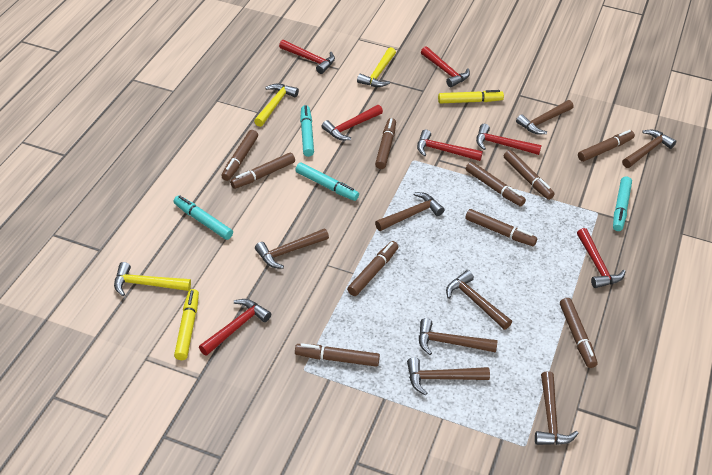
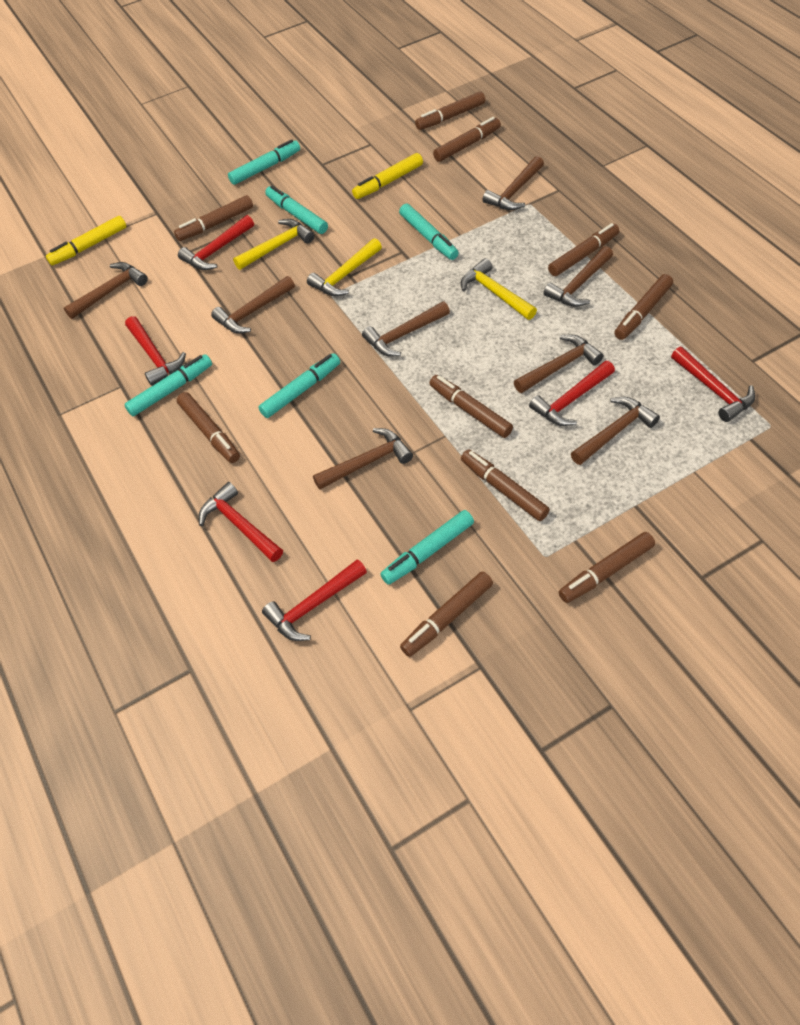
red hammer: [199,299,271,356] [279,40,335,74] [321,105,383,141] [417,129,483,161] [421,46,470,87] [476,124,542,155] [577,228,626,288] = 7 -> [125,316,186,386] [178,215,254,270] [199,482,283,562] [262,559,367,641] [529,361,615,426] [671,347,755,422] = 6
turquoise marker: [173,195,233,240] [296,162,359,201] [300,105,314,157] [613,176,632,231] = 4 -> [124,354,212,416] [228,139,300,185] [258,353,340,418] [265,185,328,234] [380,510,474,585] [399,204,459,260] = 6

